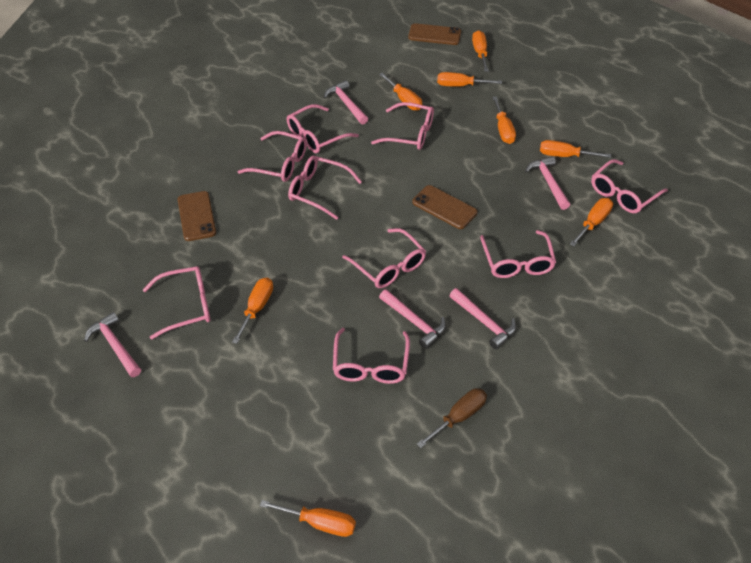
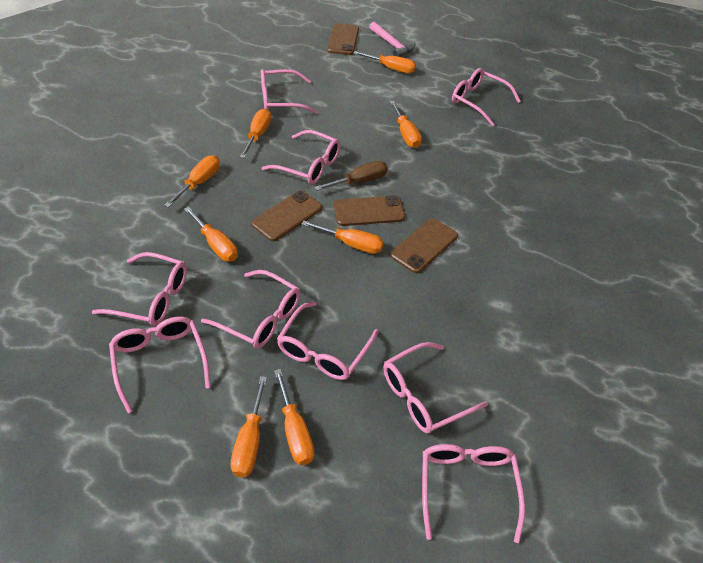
brown phone: [178,191,216,241] [408,23,461,45] [412,185,477,229] = 3 -> [251,191,322,241] [327,23,359,55] [334,195,405,226] [391,218,458,273] = 4
pink hammer: [84,312,141,377] [324,80,368,124] [379,289,446,349] [449,288,517,349] [525,156,570,210] = 5 -> [369,22,415,57] = 1

